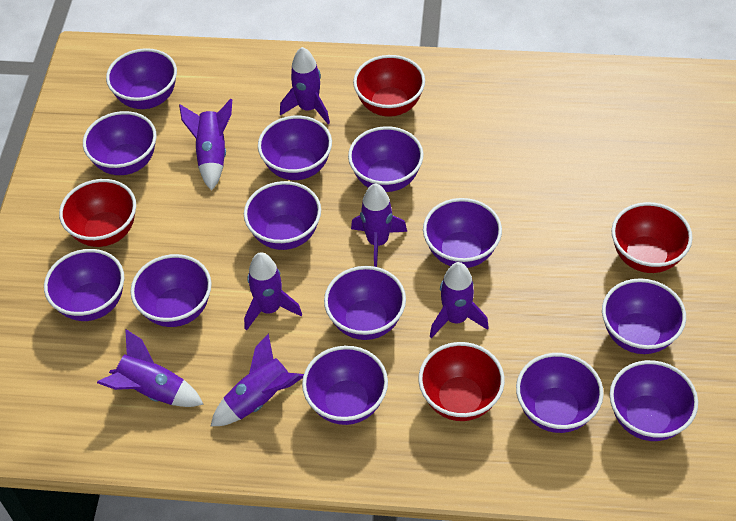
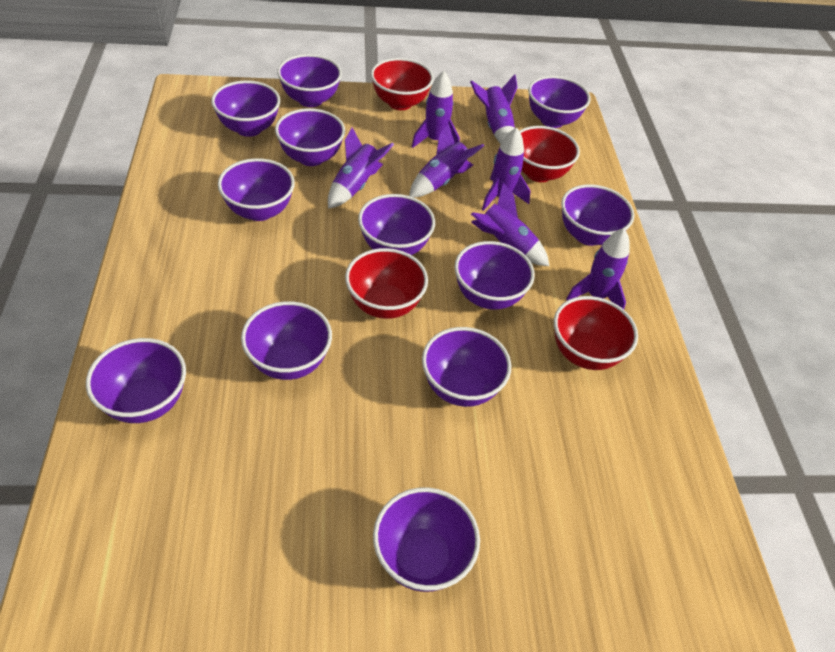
purple bowl: [44,249,124,321] [83,111,157,175] [106,48,177,109] [130,254,212,327] [244,181,321,250] [258,116,332,180] [302,346,388,425] [324,266,406,340] [348,126,424,192] [423,198,502,268] [516,353,604,433] [602,278,686,354] [610,360,698,441] = 13 -> [86,338,186,423] [211,80,280,137] [218,158,295,221] [241,301,332,380] [275,108,345,166] [277,54,342,107] [358,194,435,255] [373,487,480,592] [422,327,511,407] [454,241,534,310] [528,76,591,128] [561,184,634,246] = 12

